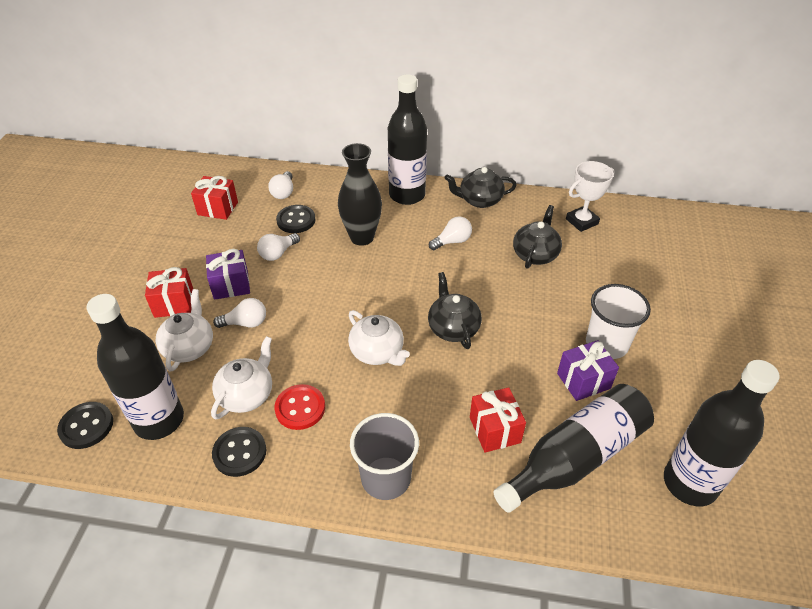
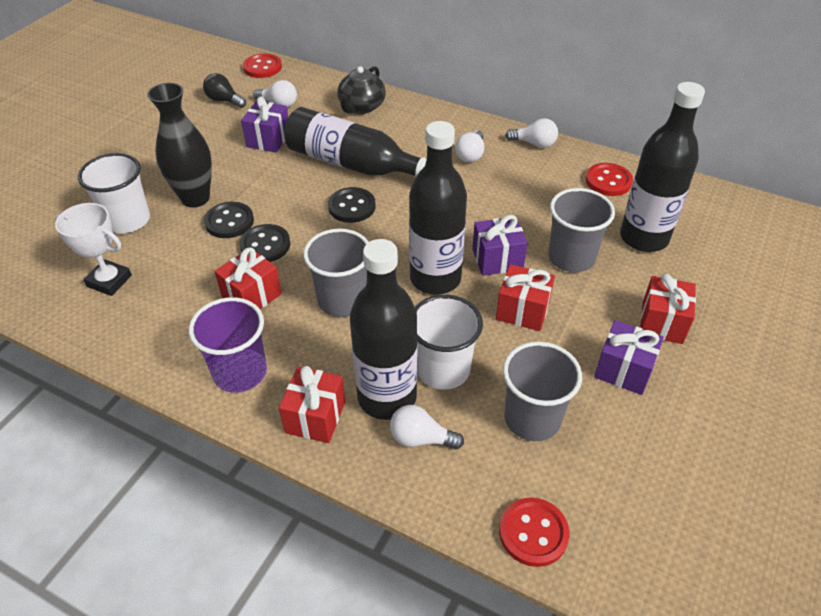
black light bulb: none = 0 -> [203,73,246,108] = 1
black teapot: [428,272,482,349] [445,167,517,208] [513,205,562,269] = 3 -> [337,66,386,114] = 1
grey cup: [350,413,419,500] = 1 -> [303,229,369,317] [503,342,582,441] [548,188,615,272] = 3
purple cup: none = 0 -> [189,297,267,393] = 1
purple gift: [206,249,250,300] [557,340,619,401] = 2 -> [241,97,288,152] [472,215,528,276] [594,320,664,395] = 3
red button: [274,384,325,430] = 1 -> [243,54,282,78] [499,498,569,567] [585,163,633,196] = 3
red gift: [145,267,193,318] [191,176,238,220] [470,387,526,453] = 3 -> [214,248,282,309] [279,366,345,443] [496,264,555,331] [640,274,696,344] = 4
white cup: [586,284,651,359] = 1 -> [78,153,150,234] [415,295,483,390] = 2
white teapot: [156,289,213,372] [211,336,272,420] [348,310,410,366] = 3 -> none = 0

